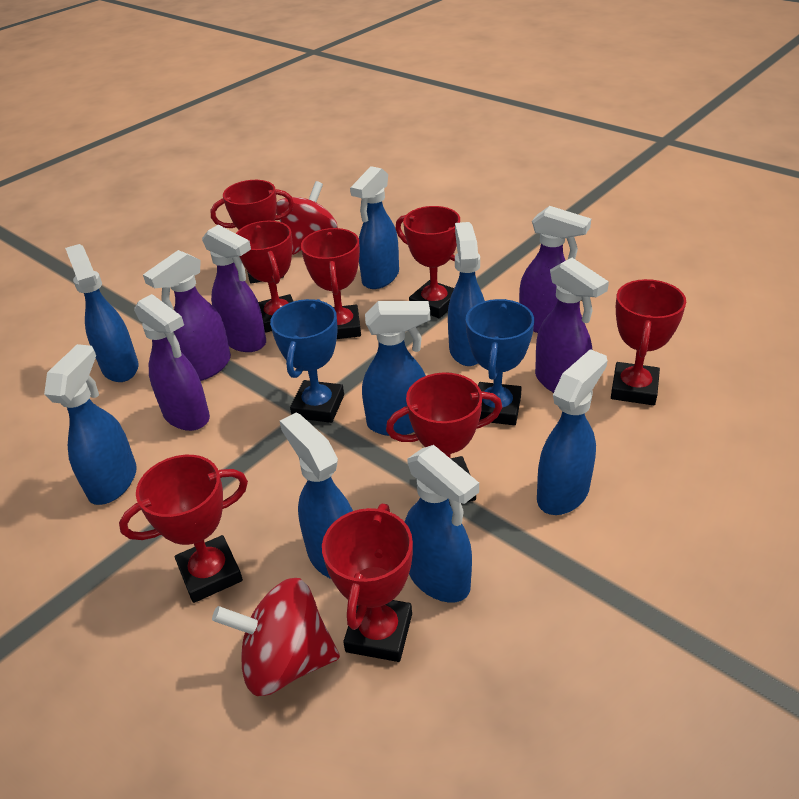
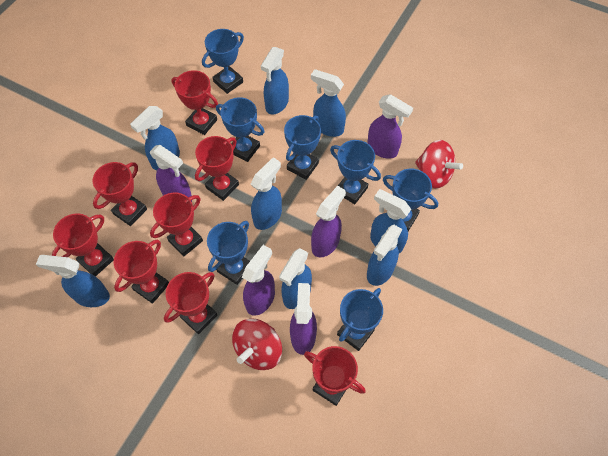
blue trophy: [270,299,344,423] [466,299,534,425] = 2 -> [202,29,244,94] [207,221,250,285] [216,97,265,162] [284,115,321,180] [330,140,381,204] [337,288,383,351] [383,169,438,231] = 7

